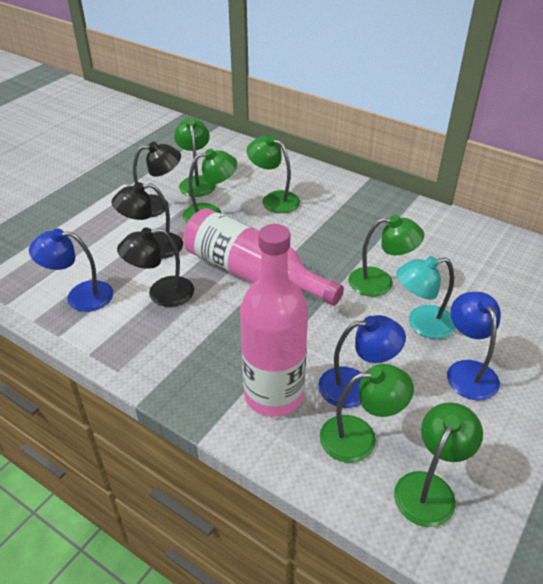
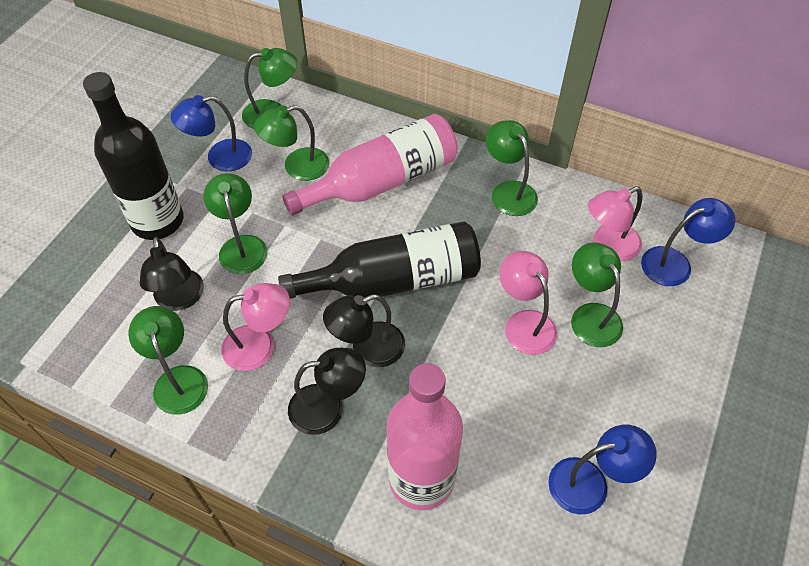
black bottle: none = 0 -> [83,72,184,240] [278,221,481,299] = 2
pink lamp: none = 0 -> [222,283,290,371] [499,251,557,355] [588,187,642,261] = 3
turquoise lamp: [396,256,456,339] = 1 -> none = 0

